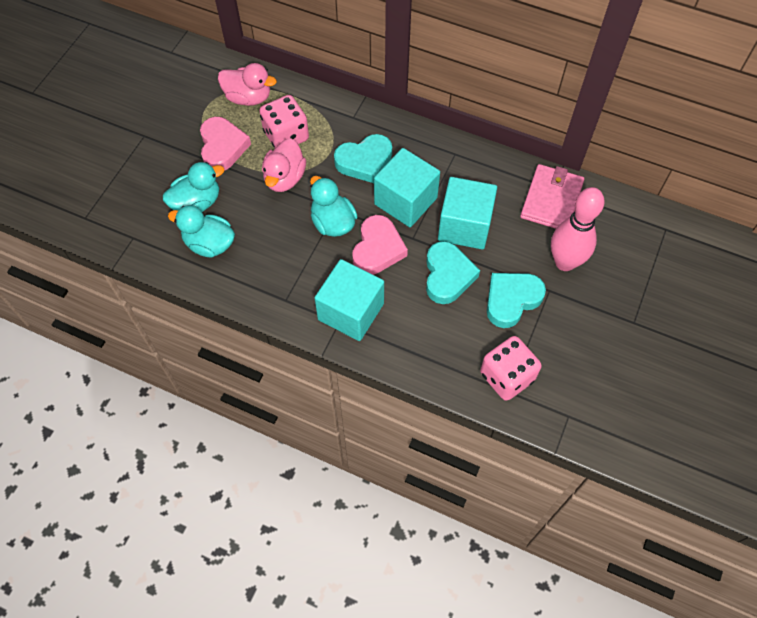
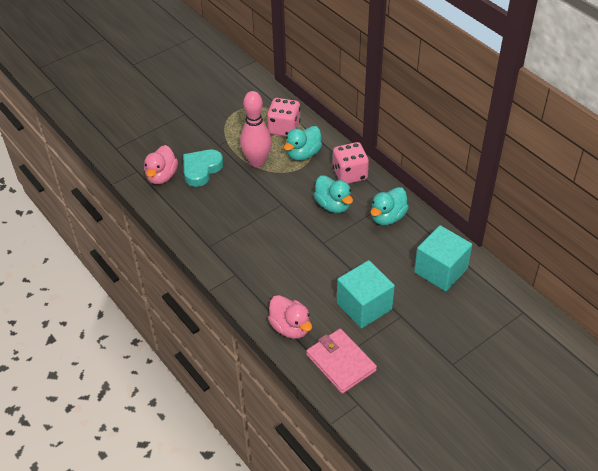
pink heart: [200,117,251,171] [352,215,408,275] = 2 -> none = 0
turquoise cube: [315,259,384,341] [374,148,440,227] [438,177,497,249] = 3 -> [337,260,395,328] [414,225,472,291] = 2
turquoise heart: [334,134,392,183] [426,241,480,304] [487,273,546,328] = 3 -> [183,150,223,187] = 1

